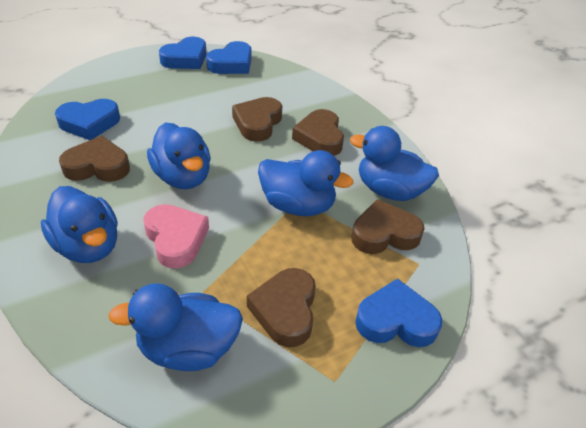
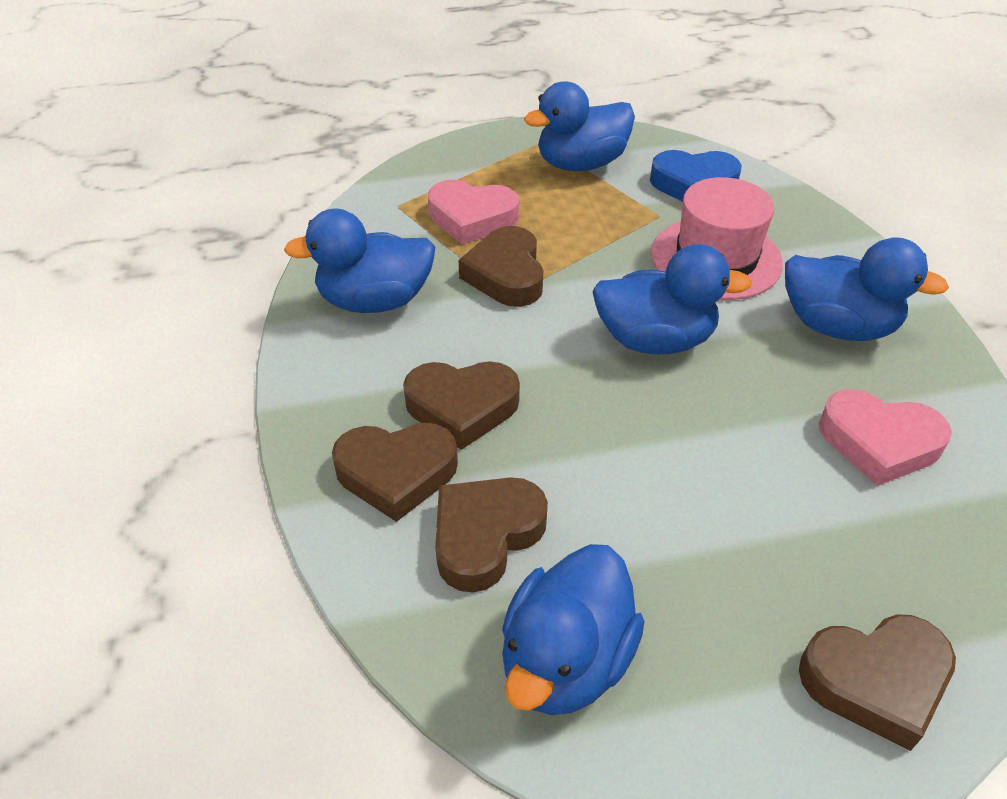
blue heart: [55,99,120,140] [159,37,207,69] [206,41,252,74] [355,278,442,347] = 4 -> [650,150,742,202] = 1
pink hat: none = 0 -> [651,177,783,300] = 1
pink heart: [143,204,209,268] = 1 -> [428,180,519,244] [819,389,952,486] = 2

